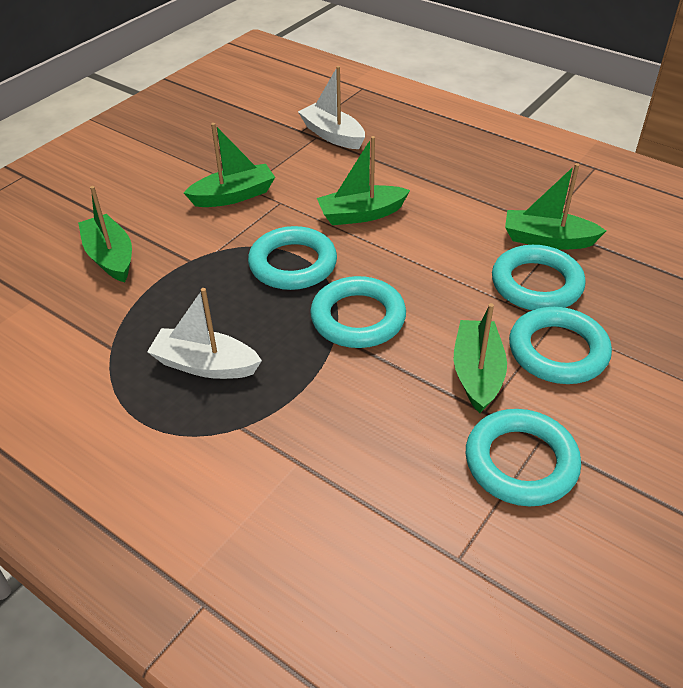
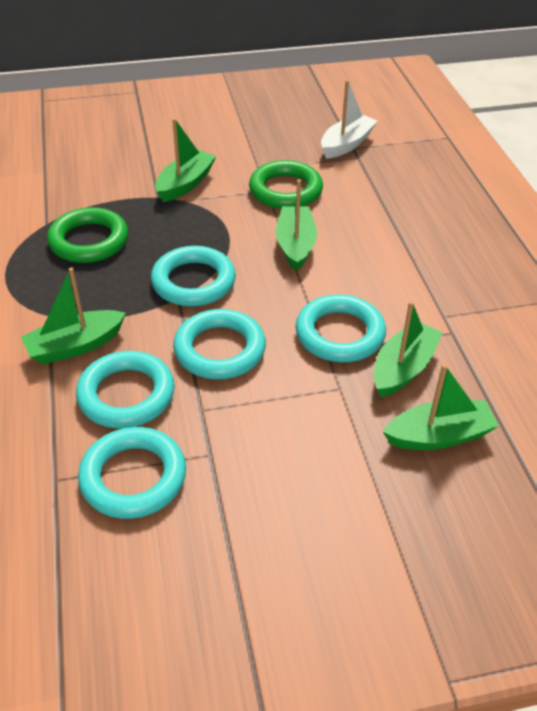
green ring: none = 0 -> [47,207,128,263] [249,160,323,209] = 2
white boat: [147,288,262,379] [298,66,365,149] = 2 -> [321,80,377,159] = 1

